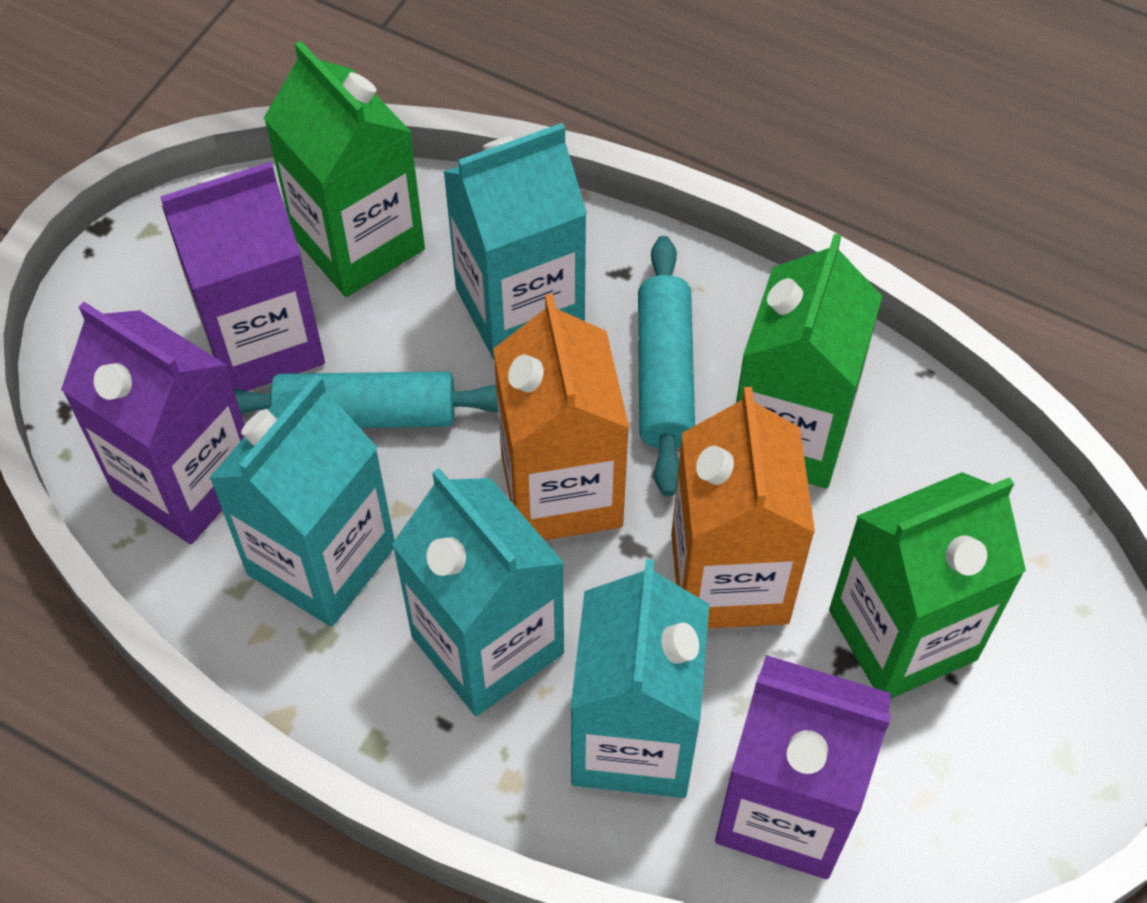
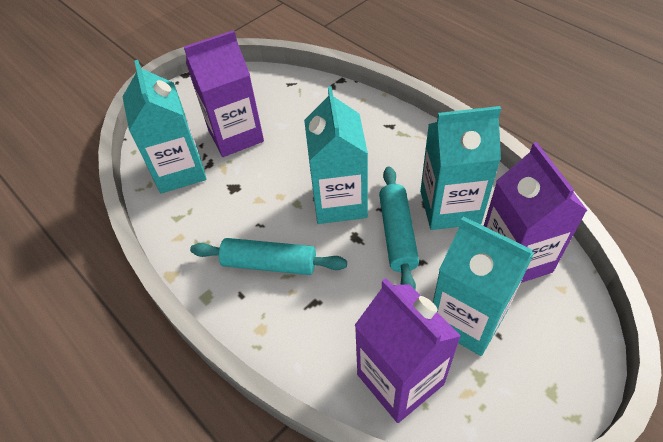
green carton: [264,41,425,297] [736,234,882,488] [829,472,1026,699] = 3 -> none = 0
orange carton: [493,294,629,540] [671,387,815,629] = 2 -> none = 0

